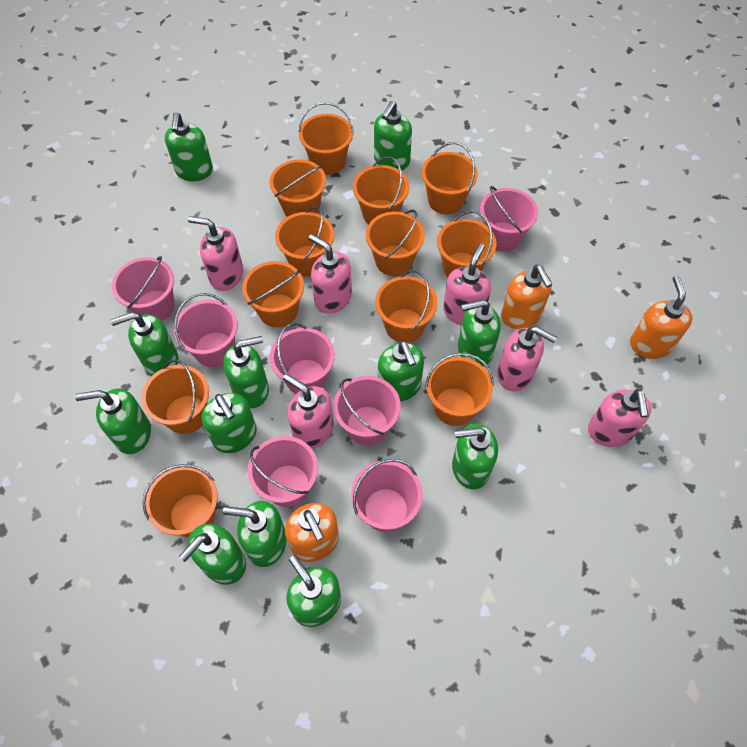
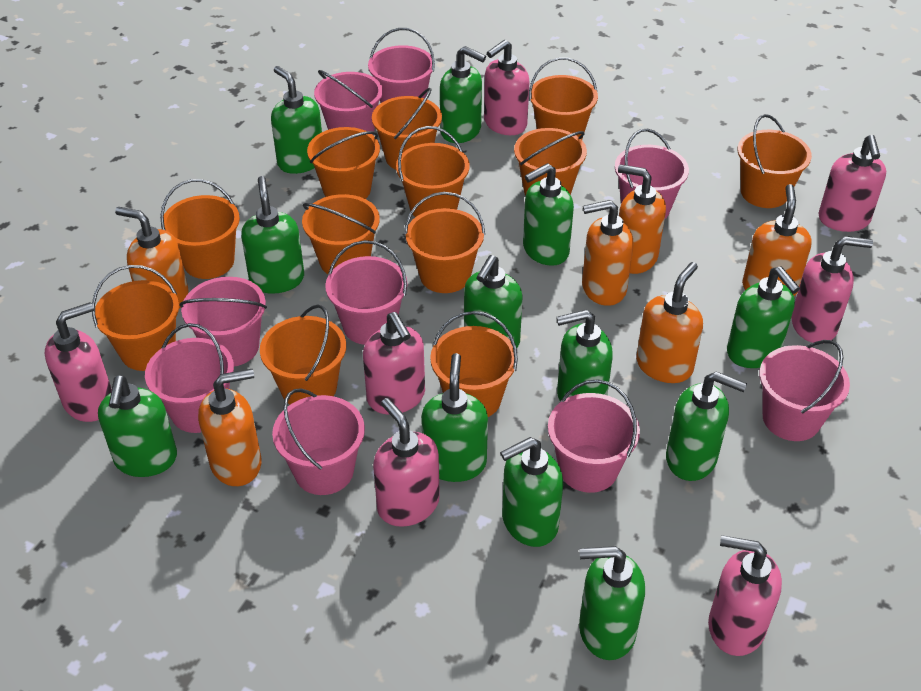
orange soap dispenser: [285,503,339,562] [501,265,552,329] [630,276,693,359] = 3 -> [115,207,189,309] [198,369,261,486] [582,200,633,306] [618,164,666,274] [636,262,703,383] [742,184,812,296] = 6
pink bucket: [112,256,174,321] [174,293,238,367] [248,436,318,507] [270,323,335,394] [333,376,401,445] [351,459,423,532] [480,186,538,252] = 7 -> [145,323,234,433] [179,277,267,367] [272,388,365,495] [314,70,383,135] [325,240,408,345] [368,28,435,103] [548,379,640,493] [615,129,689,219] [759,340,850,441] = 9
pink soap dispenser: [188,216,243,291] [283,374,334,449] [308,234,352,314] [443,244,491,325] [497,326,557,391] [588,389,652,447] = 6 -> [45,302,112,422] [363,312,425,415] [373,398,440,527] [484,40,530,135] [708,535,782,656] [791,236,873,344] [819,135,886,232] = 7

